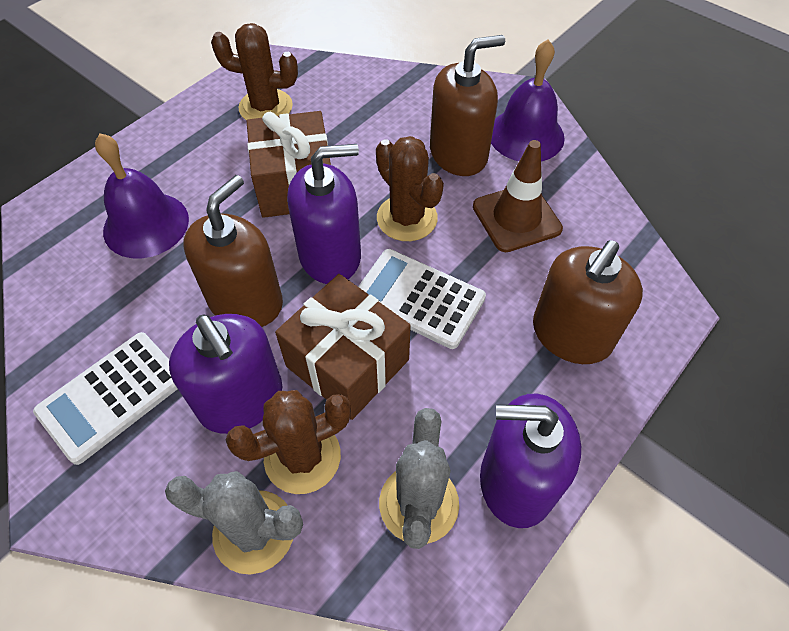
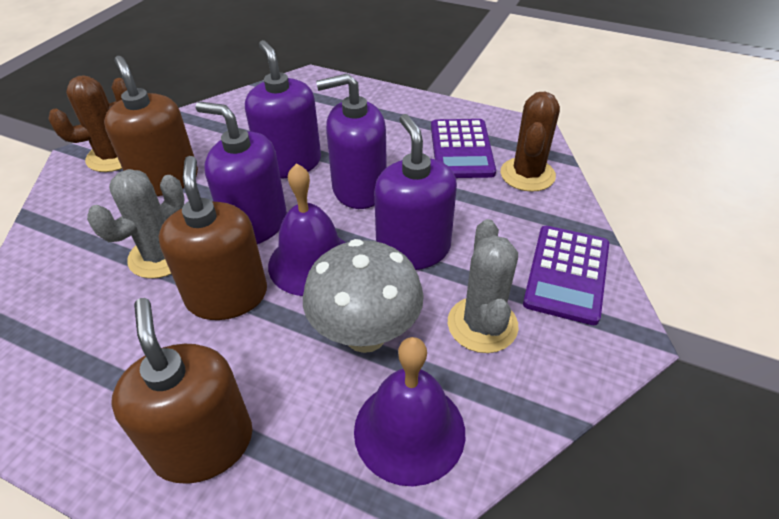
brown cactus: [211,23,298,121] [226,390,351,494] [376,136,444,241] = 3 -> [48,75,127,172] [500,92,560,192] = 2
brown gift: [247,111,331,218] [275,274,411,420] = 2 -> none = 0
brown traffic cone: [473,140,563,252] = 1 -> none = 0
grey mushroom: none = 0 -> [303,239,424,353] = 1
purple calculator: none = 0 -> [431,119,496,178] [523,226,609,325] = 2
purple soap dispenser: [169,314,282,434] [287,144,361,284] [480,393,581,528] = 3 -> [196,102,287,244] [245,40,321,178] [316,73,387,209] [374,114,457,270] = 4
white calculator: [33,332,177,465] [358,249,486,349] = 2 -> none = 0

